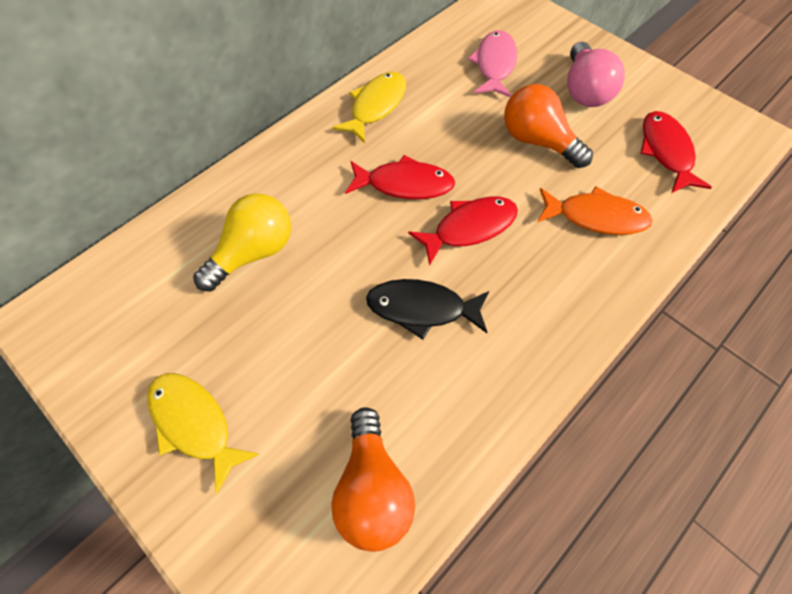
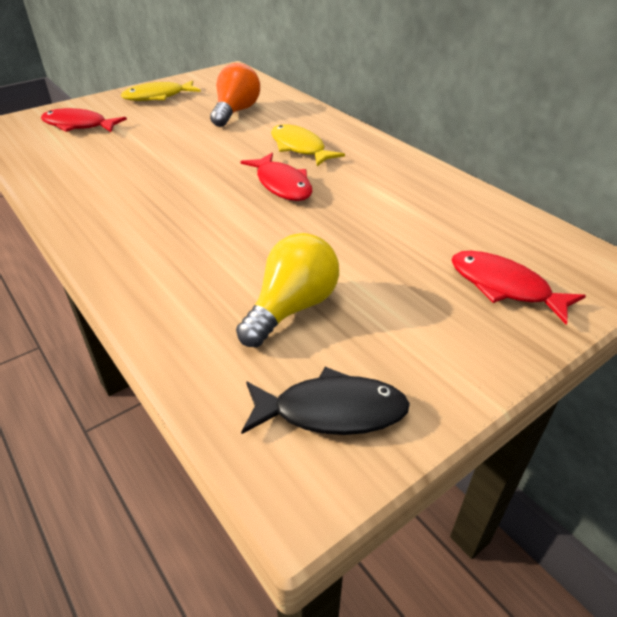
orange fish: [537,186,653,235] = 1 -> none = 0
orange light bulb: [331,407,415,552] [504,84,593,168] = 2 -> [210,63,260,127] = 1
pink fish: [468,30,517,97] = 1 -> none = 0
pink light bulb: [567,42,625,107] = 1 -> none = 0

